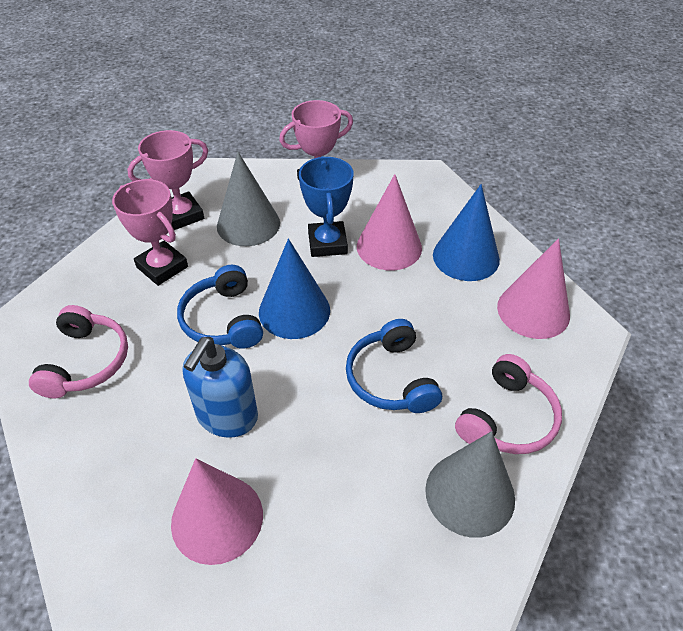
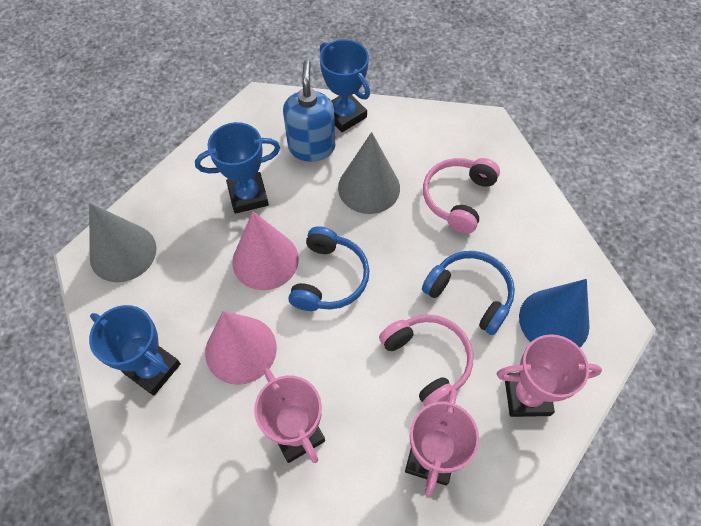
blue cone: [259,238,330,339] [433,184,500,281] = 2 -> [519,279,590,347] = 1
blue trophy: [299,156,354,257] = 1 -> [89,305,181,396] [195,122,280,214] [319,39,370,132] = 3
pink cone: [171,458,263,565] [357,174,422,270] [497,238,570,339] = 3 -> [205,311,277,385] [232,211,299,290] = 2

